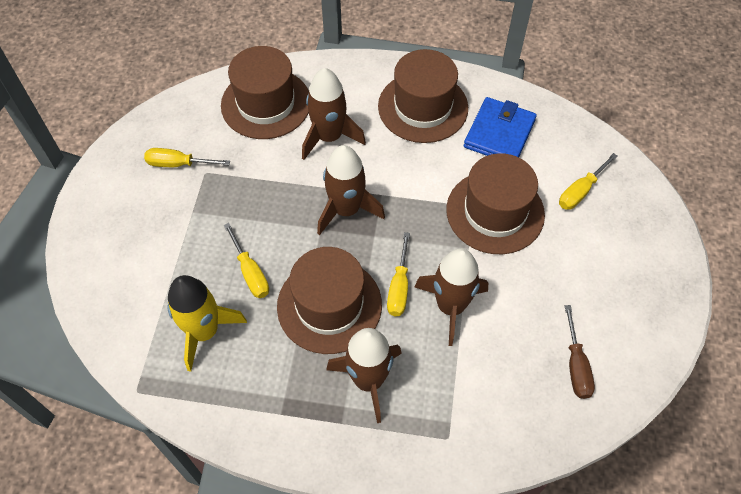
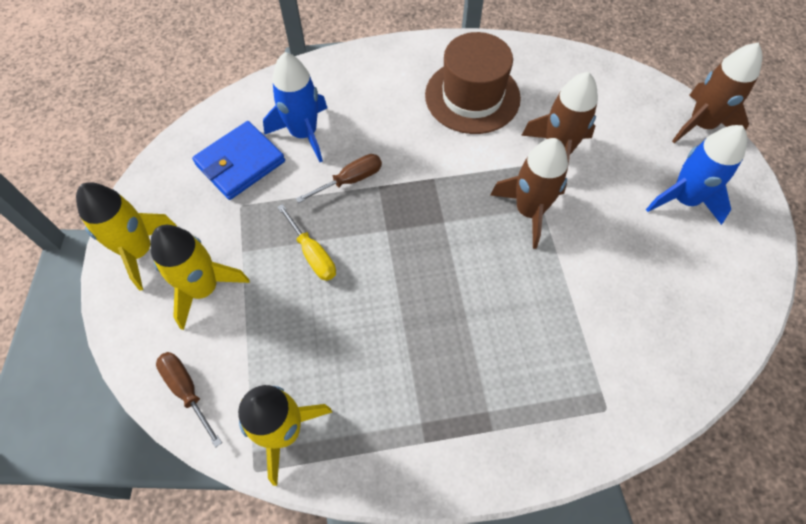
blue rocket: none = 0 -> [263,52,327,162] [646,125,747,225] = 2
brown hat: [221,46,309,139] [277,247,382,354] [378,49,468,143] [446,153,545,254] = 4 -> [425,32,521,134] = 1
brown rocket: [302,68,366,160] [317,145,385,235] [326,328,402,423] [415,248,488,346] = 4 -> [491,138,568,249] [521,72,598,174] [672,42,762,143] = 3
brown screwdriver: [565,305,595,399] = 1 -> [156,352,222,447] [296,154,382,203] = 2
yellow rocket: [167,275,247,372] = 1 -> [76,182,177,291] [151,225,250,330] [238,385,332,486] = 3
yellow screwdriver: [144,148,230,167] [224,223,269,298] [387,232,410,316] [559,153,618,210] = 4 -> [277,204,336,281] = 1

